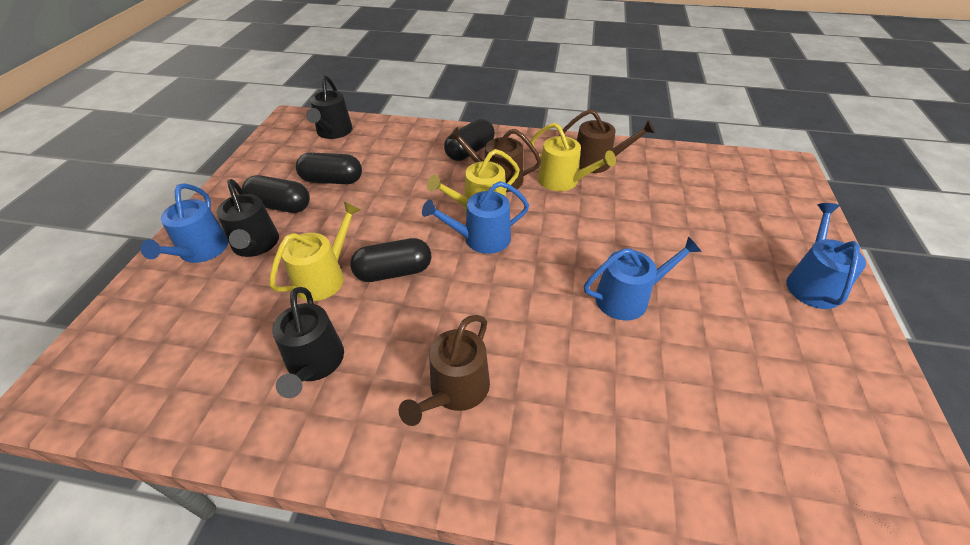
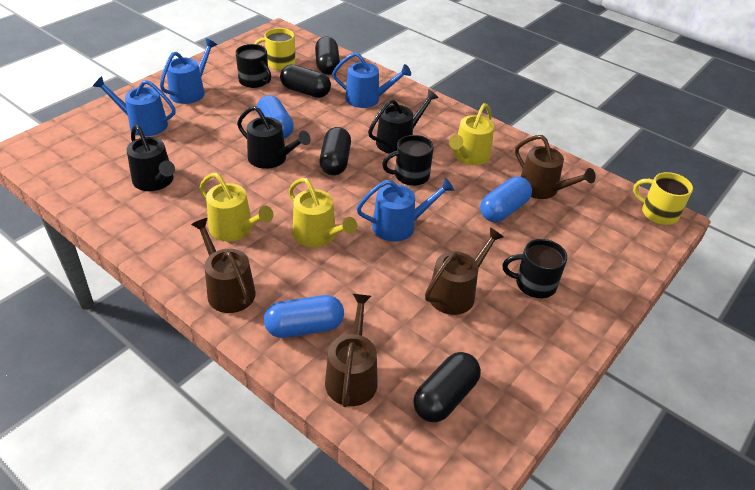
black mug: none = 0 -> [236,44,271,88] [382,135,434,186] [502,239,567,298] = 3
blue capsule: none = 0 -> [257,95,294,139] [264,295,344,338] [480,176,532,222] = 3
brown watering can: [399,315,490,426] [448,127,541,192] [559,109,655,173] = 3 -> [191,218,256,313] [325,294,378,407] [425,227,504,315] [515,135,596,199] = 4
yellow mug: none = 0 -> [254,28,296,70] [633,172,693,225] = 2

